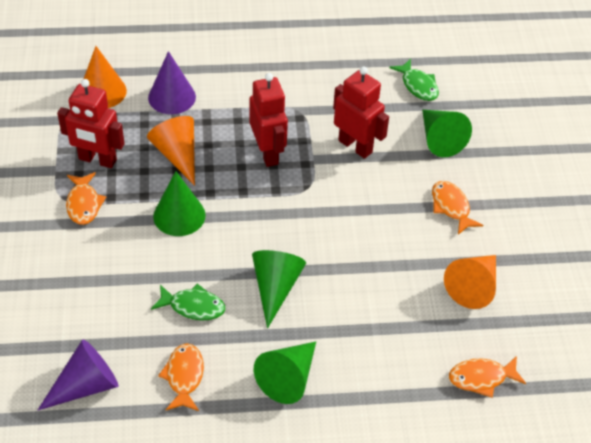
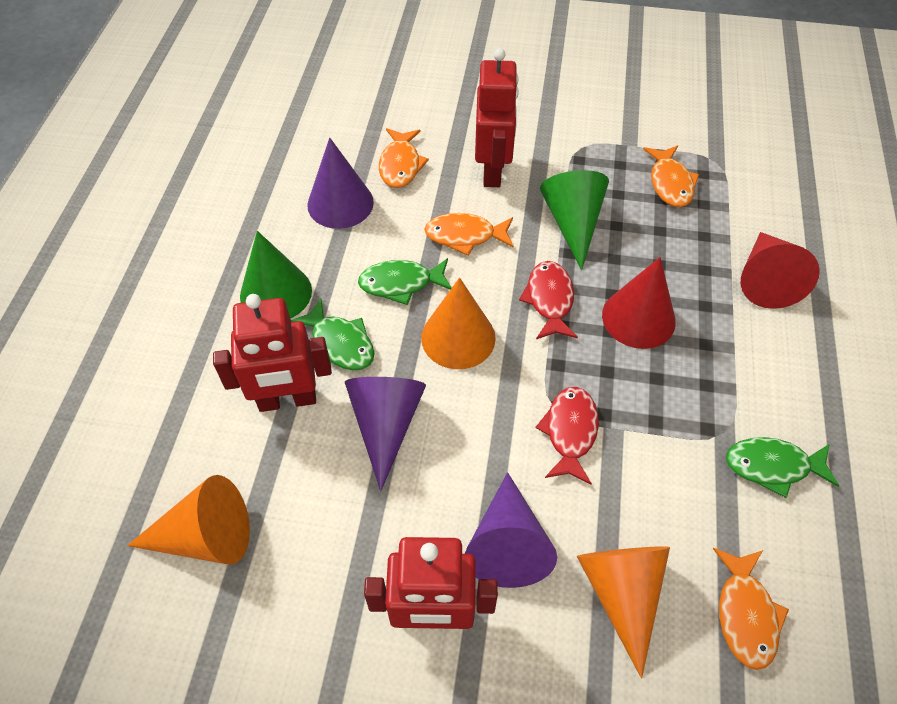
green cone: [153,171,206,236] [252,250,306,328] [254,342,316,404] [422,110,472,157] = 4 -> [240,231,312,319] [540,170,609,270] = 2
green fish: [151,284,225,320] [389,59,439,101] = 2 -> [291,298,374,370] [358,258,452,305] [726,437,839,498] = 3
purple cone: [38,339,119,410] [148,51,196,114] = 2 -> [307,138,374,229] [345,377,426,491] [465,472,557,588] = 3
red cone: none = 0 -> [602,257,676,349] [741,232,820,309] = 2
red fish: none = 0 -> [519,261,578,339] [535,387,599,485] = 2

